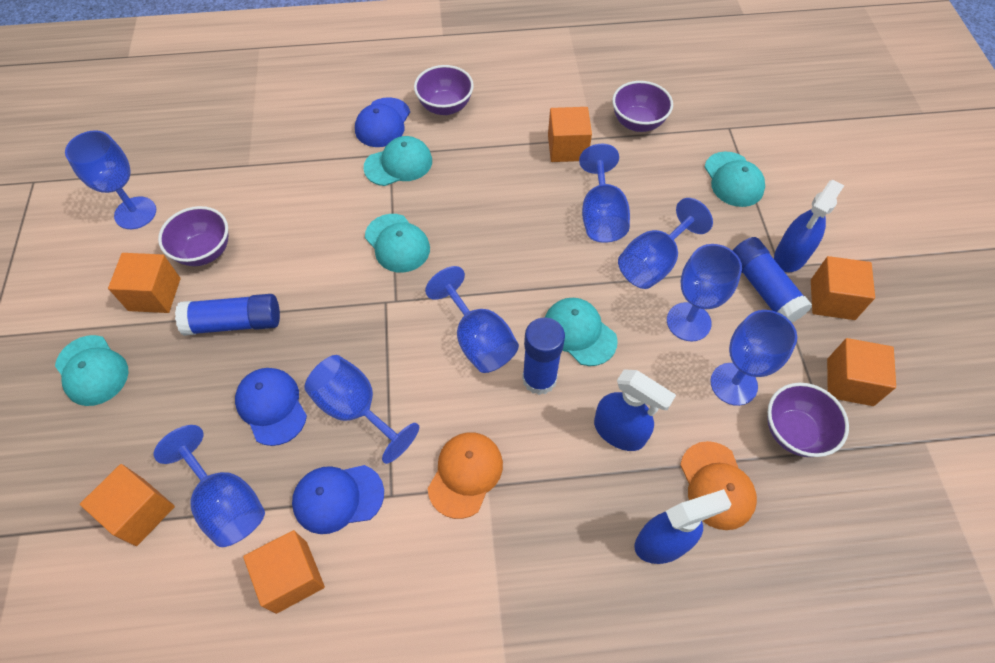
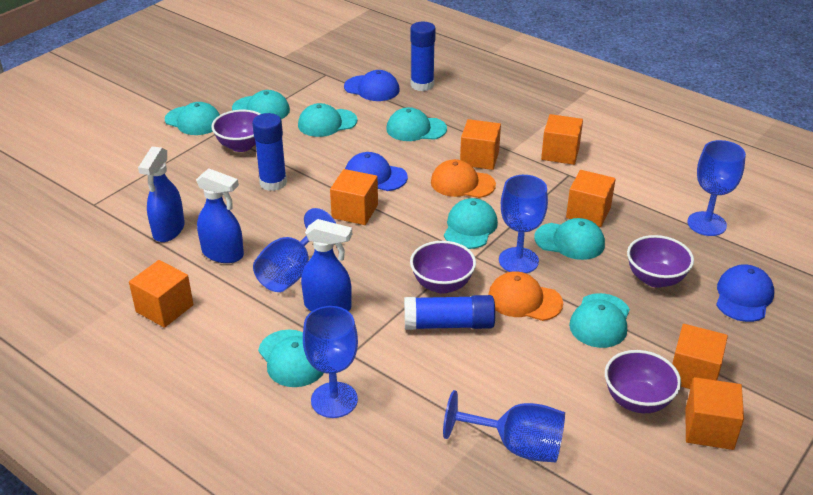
blue goblet: [65,131,156,229] [153,425,265,547] [304,355,419,464] [425,266,519,373] [579,144,630,243] [618,198,713,289] [667,244,742,341] [710,310,797,406] = 8 -> [253,208,336,292] [303,306,358,418] [443,390,565,462] [499,175,548,273] [687,140,746,236] = 5
orange cube: [80,464,175,546] [108,253,181,313] [243,530,325,614] [548,107,592,162] [811,256,875,320] [827,338,896,406] = 6 -> [129,260,194,328] [330,169,378,225] [460,119,501,170] [541,114,583,165] [566,170,616,227] [672,324,728,389] [685,377,744,450] = 7
turquoise cap: [55,335,129,406] [363,136,432,186] [365,214,430,273] [545,298,618,366] [705,151,765,207] = 5 -> [165,102,220,135] [232,90,290,119] [258,329,324,387] [298,103,357,137] [386,107,447,141] [444,198,498,249] [534,218,605,260] [569,293,630,348] = 8

